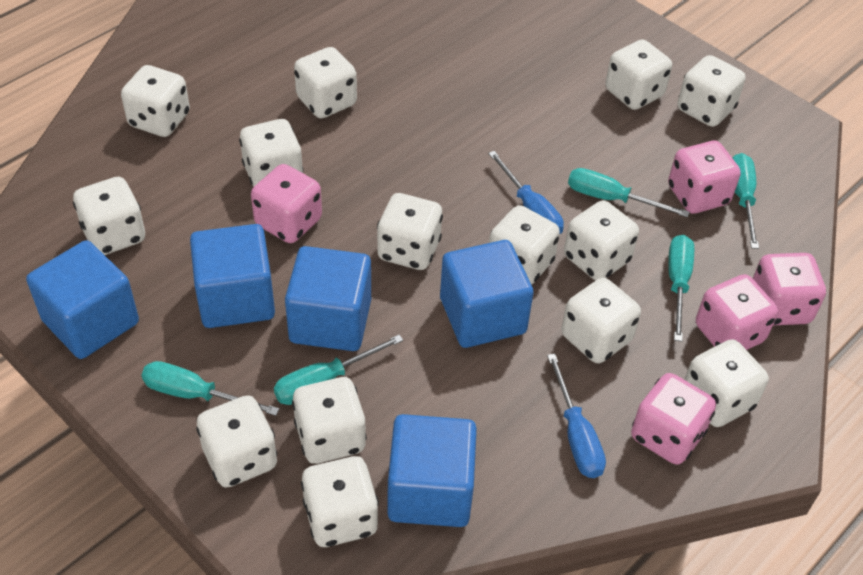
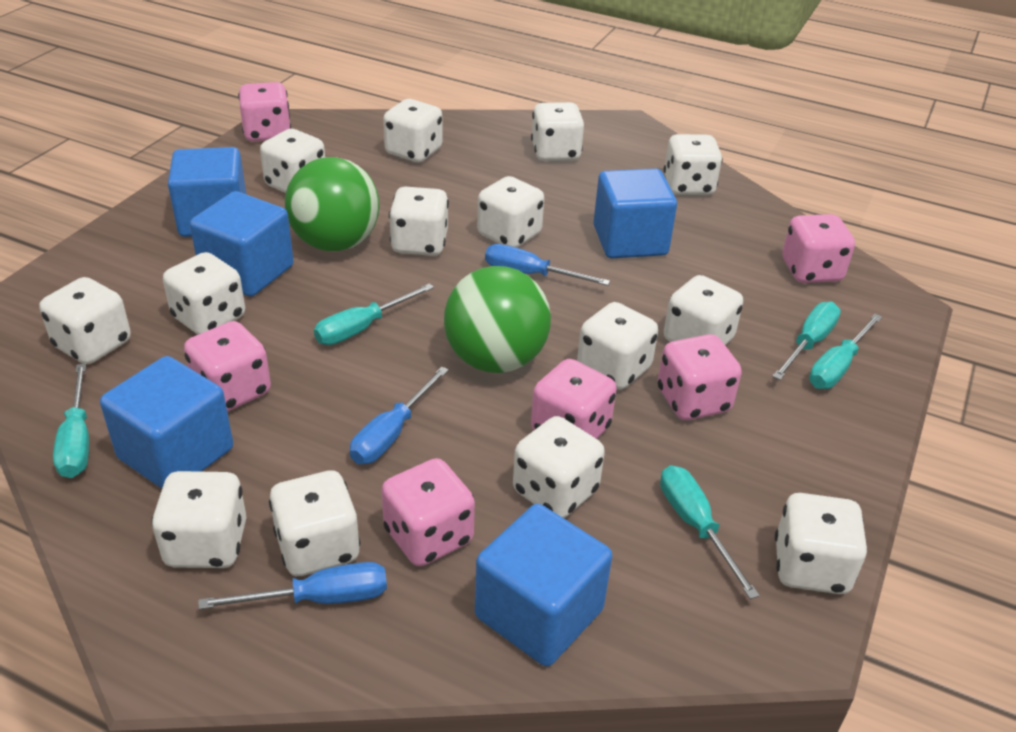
blue screwdriver: [488,151,564,235] [547,353,606,478] = 2 -> [199,562,387,610] [350,366,449,464] [485,244,610,286] = 3
green ball: none = 0 -> [285,157,380,251] [444,266,551,373] = 2
pink dice: [251,164,322,243] [631,373,716,465] [668,141,741,214] [696,274,778,350] [753,253,826,325] = 5 -> [184,321,271,412] [238,82,291,142] [382,458,475,566] [531,359,617,439] [658,334,742,420] [782,214,855,283] = 6

